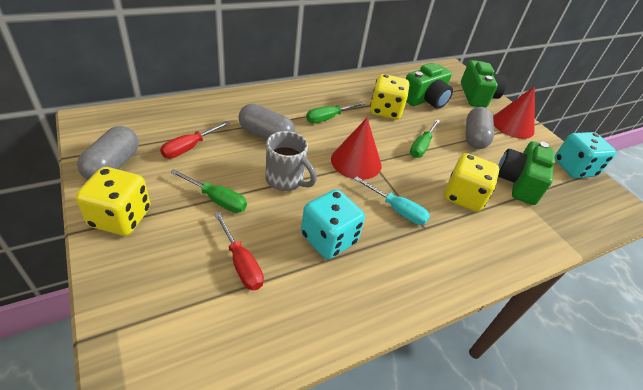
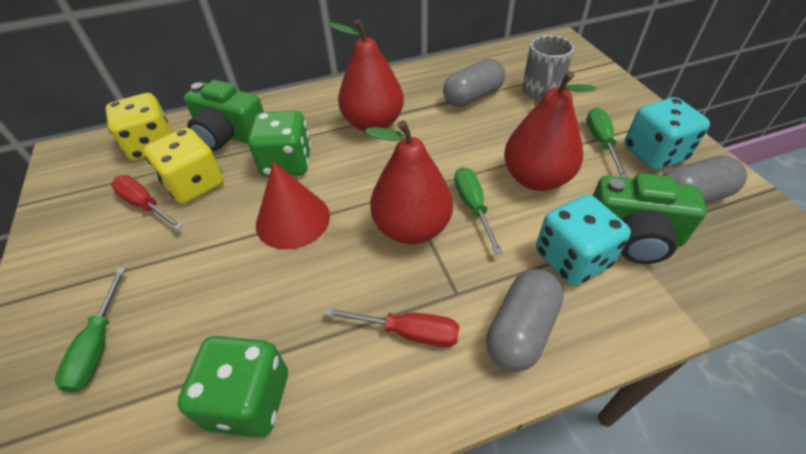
green camera: [406,63,453,109] [461,60,507,108] [498,141,555,205] = 3 -> [184,80,264,151] [593,173,707,264] = 2
green dice: none = 0 -> [177,336,288,438] [248,111,311,177] = 2
red cone: [331,118,381,180] [493,86,535,139] = 2 -> [256,162,330,249] = 1
red pear: none = 0 -> [327,19,404,131] [365,120,453,244] [504,71,597,191] = 3
turquoise screwdriver: [354,176,430,225] = 1 -> none = 0
yellow dice: [75,167,150,236] [370,74,409,120] [444,153,499,212] = 3 -> [105,93,172,161] [144,128,224,204] = 2

